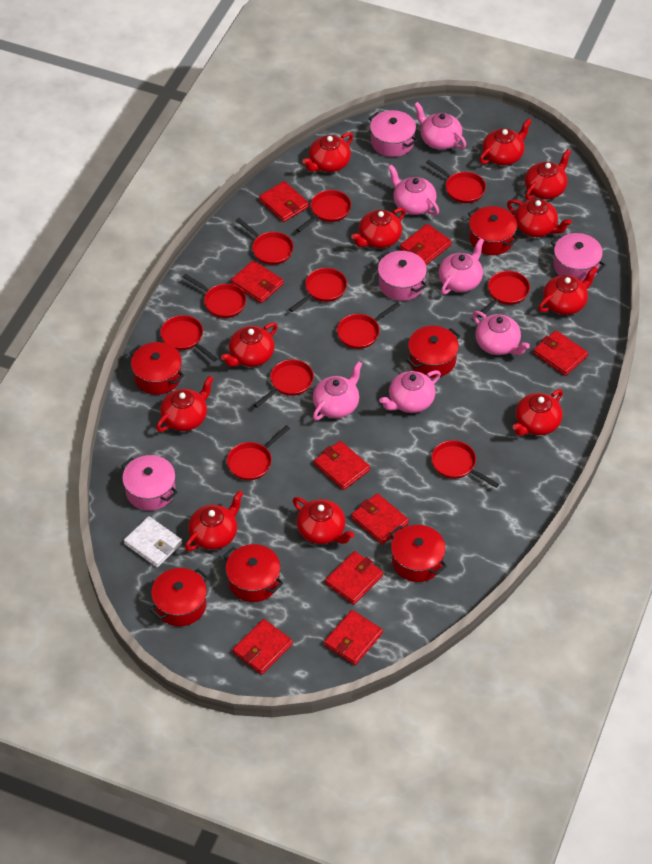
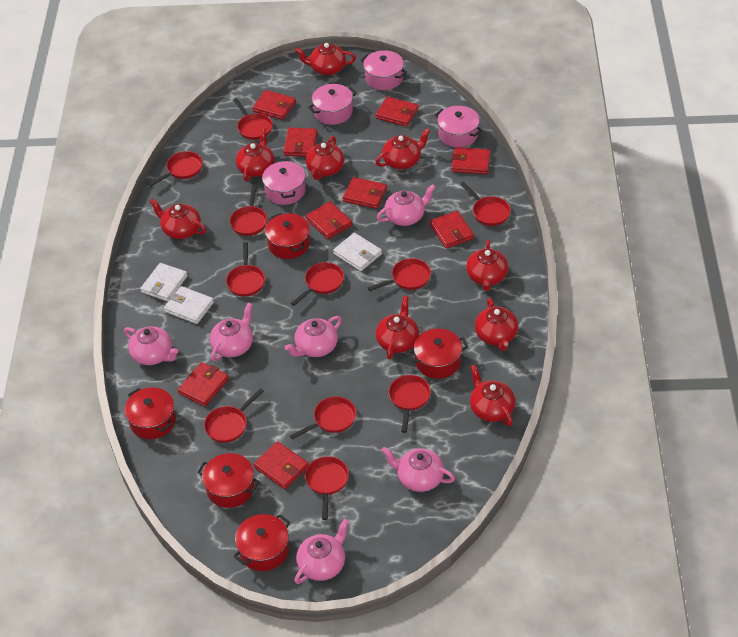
red pot: [129,342,184,395] [150,568,208,626] [223,544,283,602] [390,525,447,582] [406,326,460,378] [468,206,518,255] = 6 -> [124,387,176,439] [197,453,260,508] [233,514,290,571] [265,213,310,259] [408,328,468,379] = 5
red teapot: [156,376,214,432] [185,491,243,551] [221,323,277,367] [293,497,354,544] [302,132,353,172] [351,208,406,248] [479,118,532,165] [507,199,572,237] [513,389,563,436] [525,149,571,200] [538,266,598,315] = 11 -> [149,199,206,239] [236,127,274,181] [295,43,356,75] [306,136,344,180] [375,128,430,169] [376,296,419,359] [466,240,508,291] [470,364,515,426] [475,298,518,351] = 9
white wallet: [124,516,182,567] = 1 -> [140,263,188,302] [164,286,214,324] [333,233,382,271] = 3

